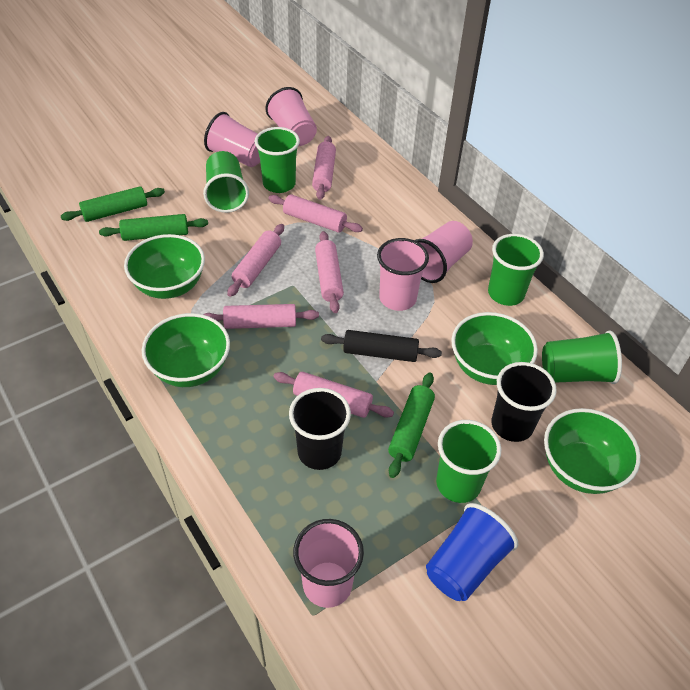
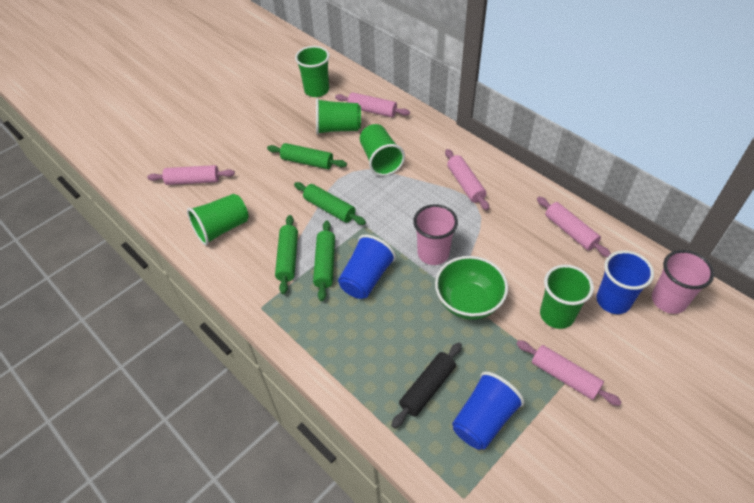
black cup: [289,388,351,470] [491,362,557,442] = 2 -> none = 0
blue cup: [426,503,518,601] = 1 -> [338,234,396,299] [452,371,525,450] [596,250,654,314] = 3
green bowl: [124,234,205,299] [142,313,230,387] [451,312,538,385] [544,408,641,494] = 4 -> [435,256,508,320] = 1
green rolling pin: [61,186,165,222] [99,214,208,241] [388,372,435,478] = 3 -> [267,143,347,169] [275,215,298,294] [294,182,366,225] [313,221,335,301] = 4
pink cup: [204,112,260,167] [266,87,317,146] [293,519,364,608] [377,238,429,311] [415,221,473,283] = 5 -> [413,204,458,265] [652,250,714,314] = 2
pink rolling pin: [203,304,319,329] [227,224,284,297] [268,194,363,233] [273,372,394,418] [312,136,336,200] [315,231,344,313] = 6 -> [147,165,235,185] [335,92,410,117] [445,149,489,210] [516,340,622,406] [537,197,611,257] = 5

